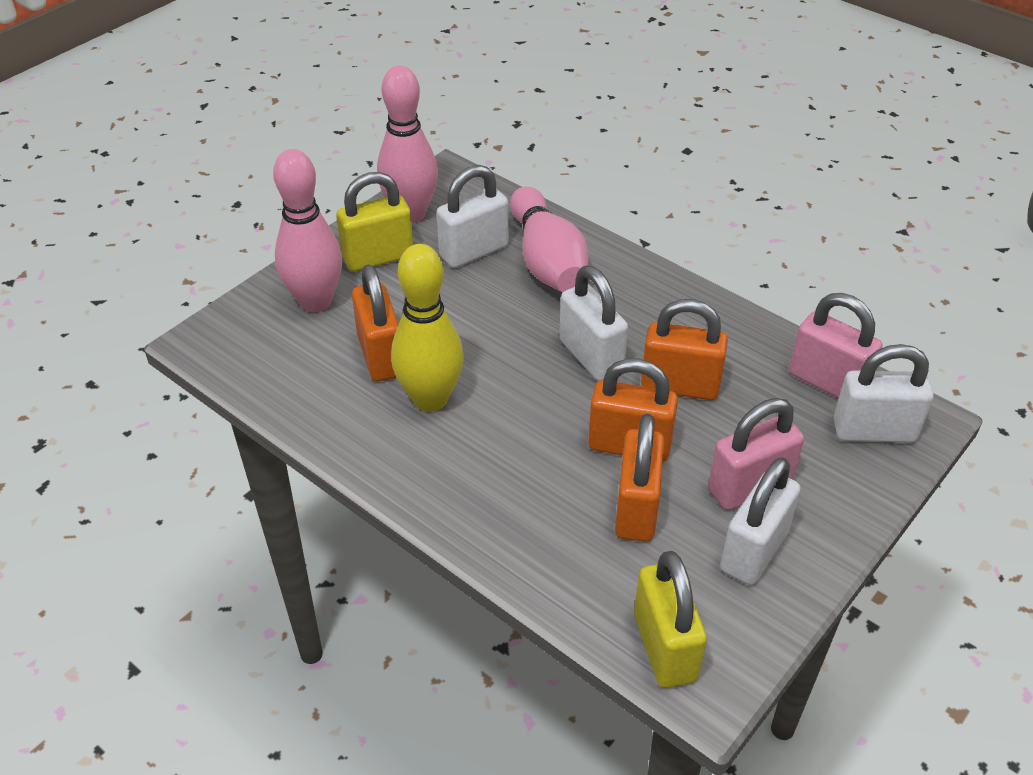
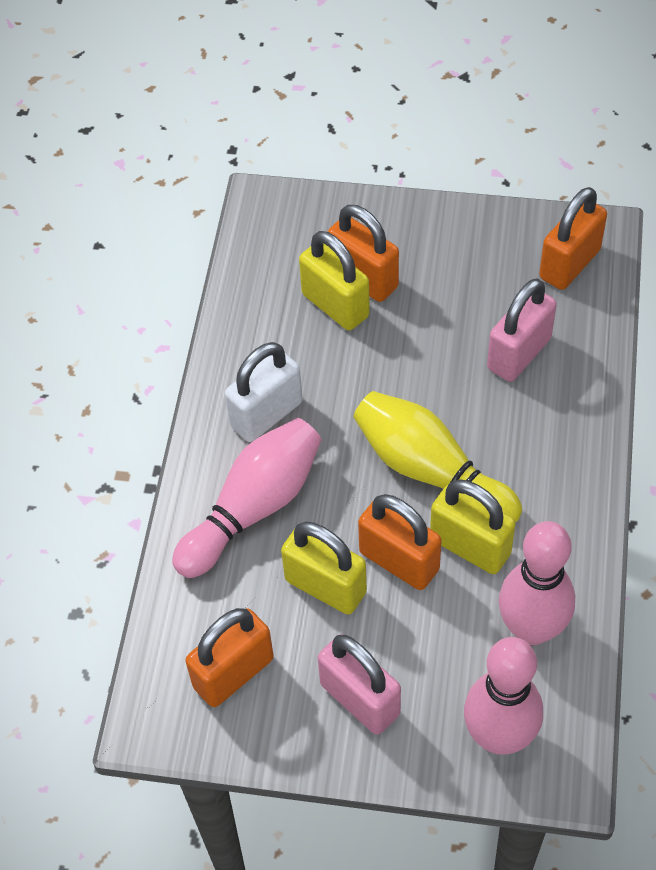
white padlock: [436,165,509,268] [559,266,628,381] [720,457,801,585] [834,344,933,443] = 4 -> [225,342,303,442] = 1
yellow padlock: [336,172,413,272] [634,551,707,688] = 2 -> [281,521,367,615] [299,231,370,330] [430,479,516,574] = 3

